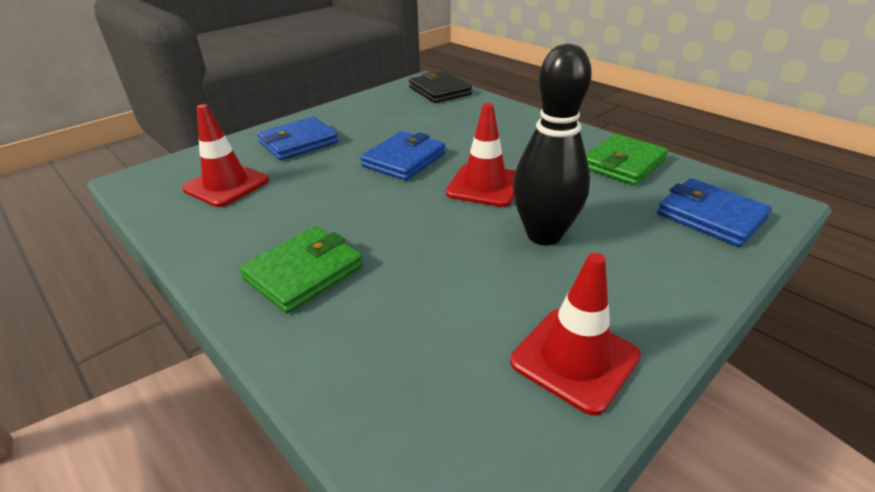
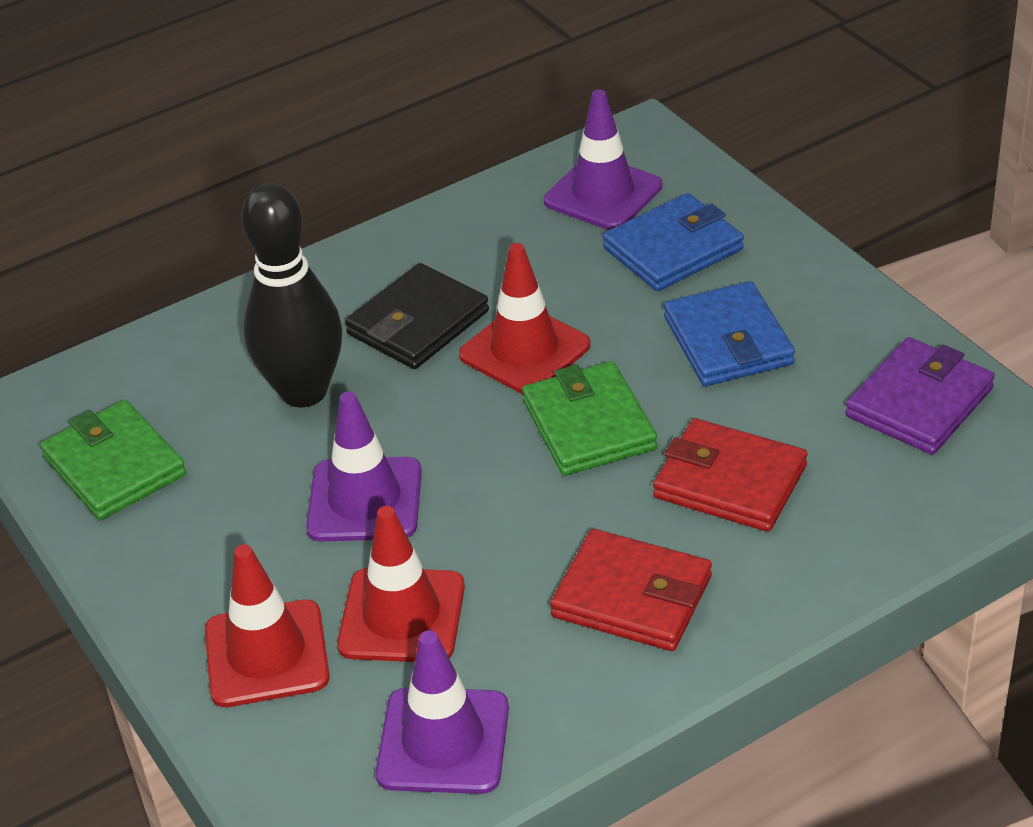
blue wallet: [257,117,338,160] [360,131,445,181] [657,178,772,247] = 3 -> [603,193,744,291] [664,281,795,386] = 2
purple traffic cone: none = 0 -> [306,391,422,542] [376,631,509,794] [544,90,662,230] = 3
purple wallet: none = 0 -> [845,337,995,455] = 1
red wallet: none = 0 -> [550,529,712,651] [653,418,808,532] = 2

